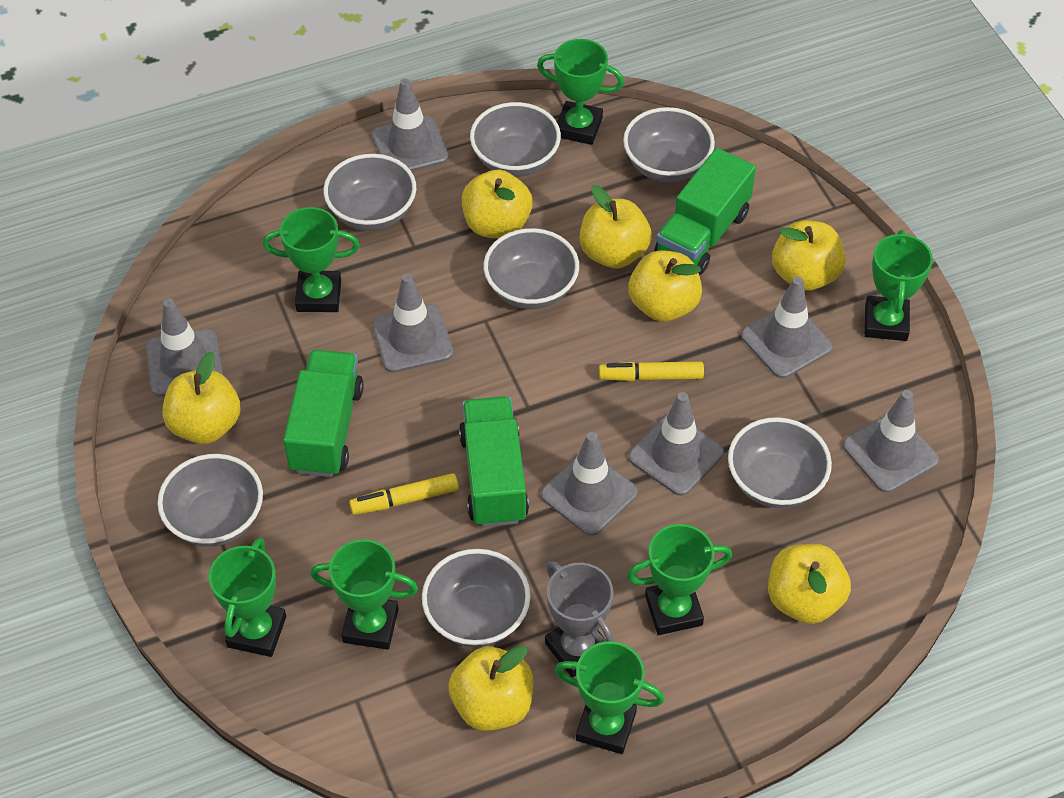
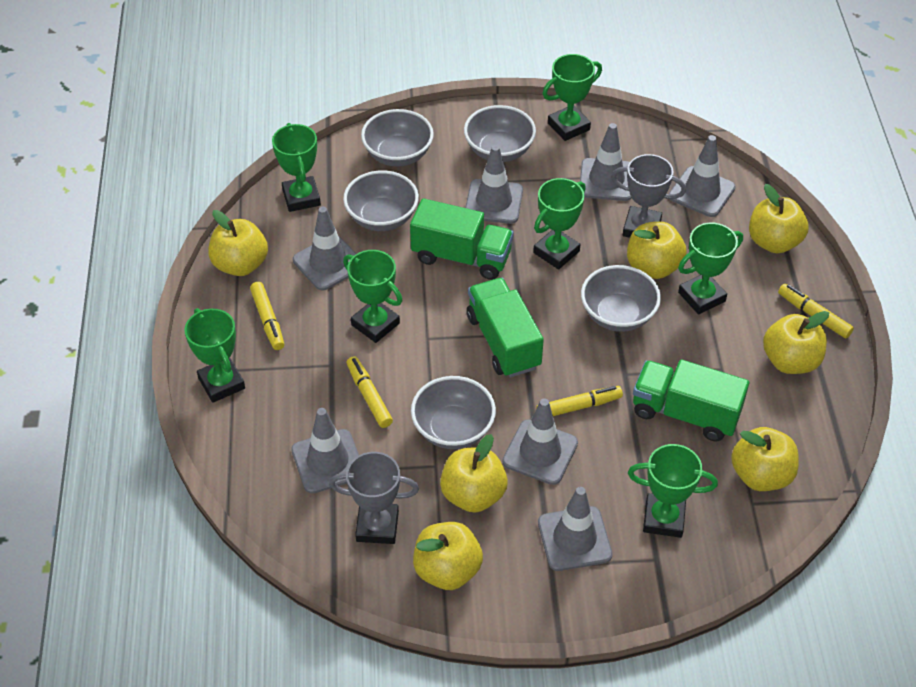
grey bowl: [157,454,263,547] [323,154,416,231] [422,549,530,647] [470,102,561,177] [484,228,579,309] [623,107,715,182] [728,417,832,508] = 7 -> [343,170,419,231] [361,109,434,167] [411,376,496,449] [464,105,536,162] [581,265,661,332] = 5
grey trophy: [545,561,614,678] = 1 -> [329,452,419,544] [611,154,686,238] = 2
yellow marker: [349,473,459,515] [599,361,704,381] = 2 -> [250,282,284,350] [346,356,393,428] [536,386,623,416] [778,284,854,338] = 4

